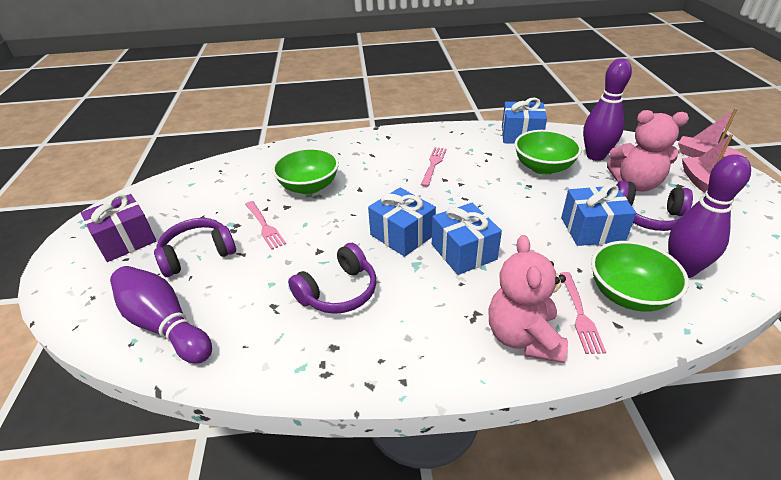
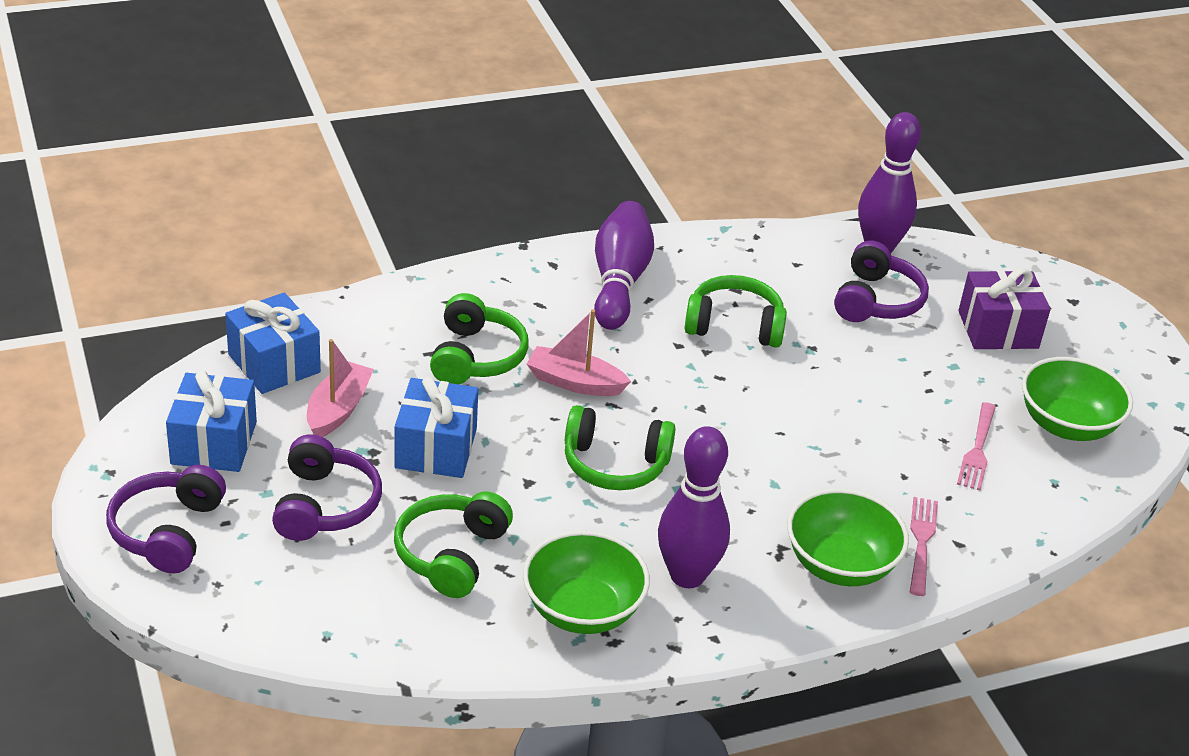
blue gift: [368,187,436,257] [432,203,502,275] [502,97,547,144] [561,184,636,246] = 4 -> [166,371,257,472] [225,293,321,394] [394,376,478,478] = 3
green headphones: none = 0 -> [394,492,513,598] [430,293,528,384] [565,405,676,490] [684,275,787,348] = 4
pink fork: [245,201,286,250] [421,147,447,187] [560,272,606,354] = 3 -> [910,497,938,596] [957,402,996,490] = 2
pink teddy bear: [488,235,568,363] [607,110,689,191] = 2 -> none = 0

